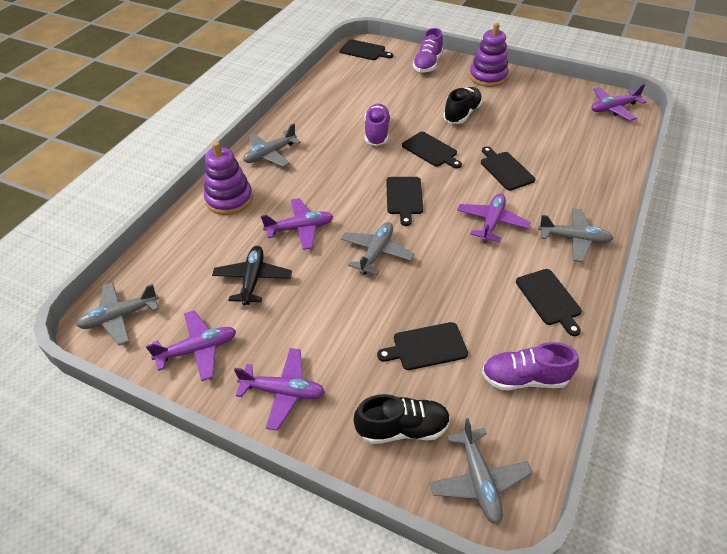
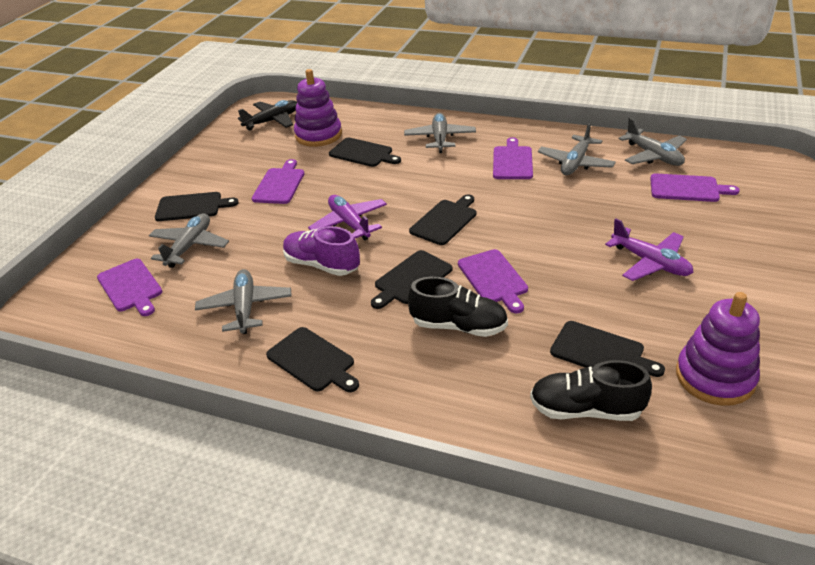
purple cutting board: none = 0 -> [97,259,162,316] [252,159,305,204] [458,249,528,314] [493,137,533,179] [650,173,740,202] = 5
purple plane: [146,310,236,381] [234,348,325,431] [261,198,334,250] [457,193,531,243] [592,84,646,121] = 5 -> [308,195,387,241] [605,218,693,281] = 2
purple shoe: [365,104,391,146] [413,28,443,73] [482,342,579,390] = 3 -> [283,226,360,276] = 1

